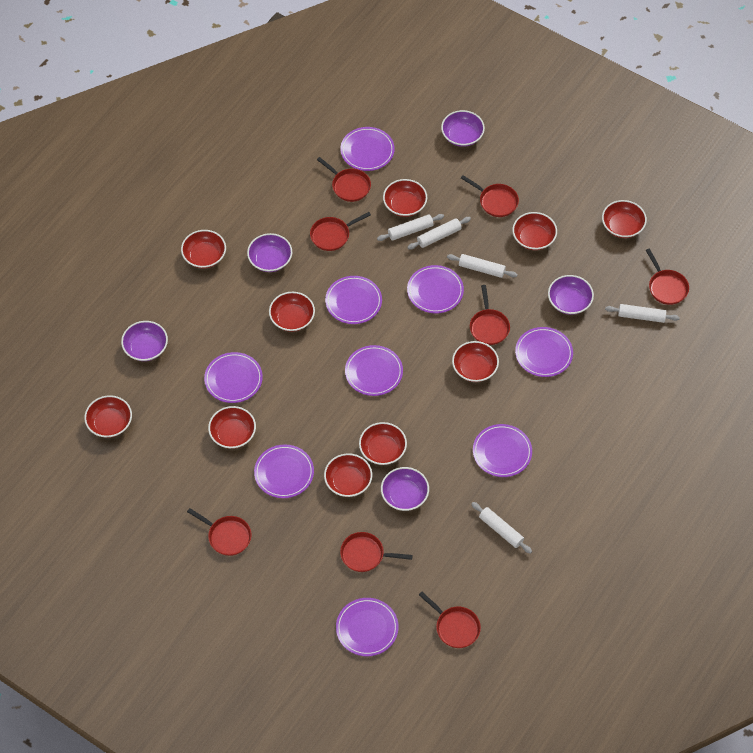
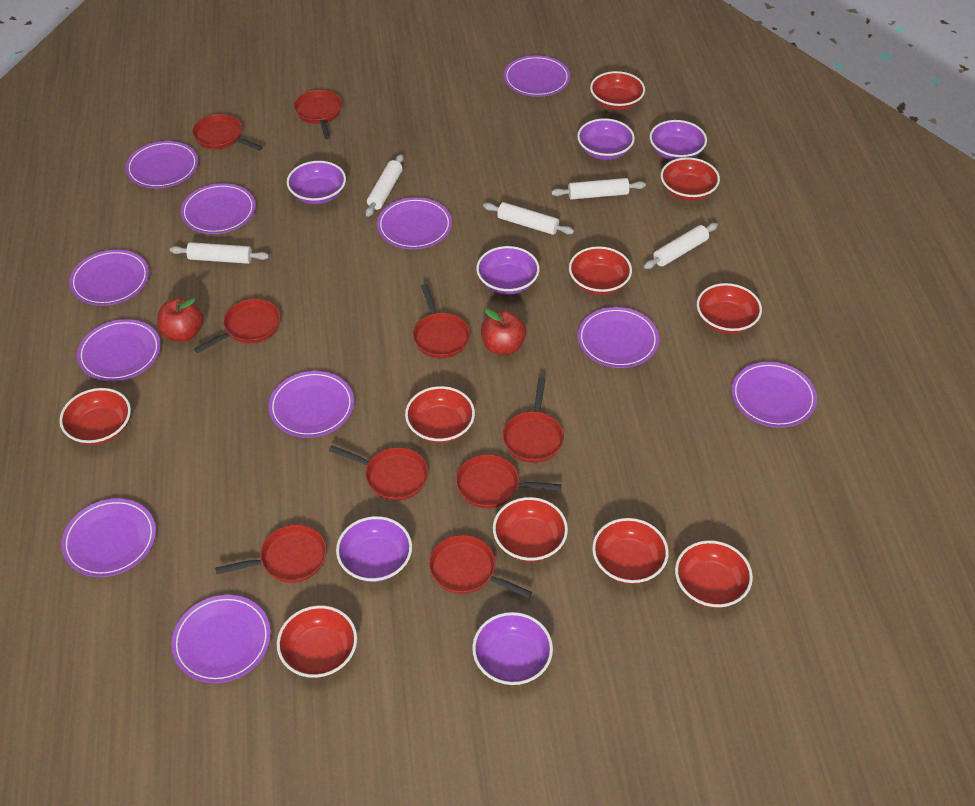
purple bowl: [121,321,168,361] [247,233,292,272] [381,467,429,511] [441,110,485,147] [548,275,594,315] = 5 -> [287,161,346,204] [336,516,412,582] [472,612,553,685] [476,246,539,295] [577,118,635,160] [650,120,707,160] = 6
purple plate: [204,352,263,403] [254,444,314,498] [325,276,382,324] [336,598,399,656] [340,127,395,171] [345,345,403,396] [407,265,464,313] [473,424,532,477] [515,327,573,377] = 9 -> [61,498,156,577] [69,249,149,306] [77,319,161,381] [125,141,198,188] [171,595,271,683] [181,183,256,234] [269,371,354,438] [377,197,452,249] [504,55,570,97] [578,307,659,368] [731,362,817,428] = 11
red apple: none = 0 -> [157,298,203,342] [481,308,526,355] = 2
red pan: [187,508,252,556] [310,212,371,251] [317,157,371,202] [340,532,413,572] [419,592,481,648] [461,175,519,217] [470,285,510,345] [646,248,689,305] = 8 -> [192,114,263,151] [194,299,281,353] [215,524,327,583] [294,90,342,139] [329,445,428,501] [413,284,470,358] [429,535,532,598] [456,454,562,508] [503,378,564,463] = 9

